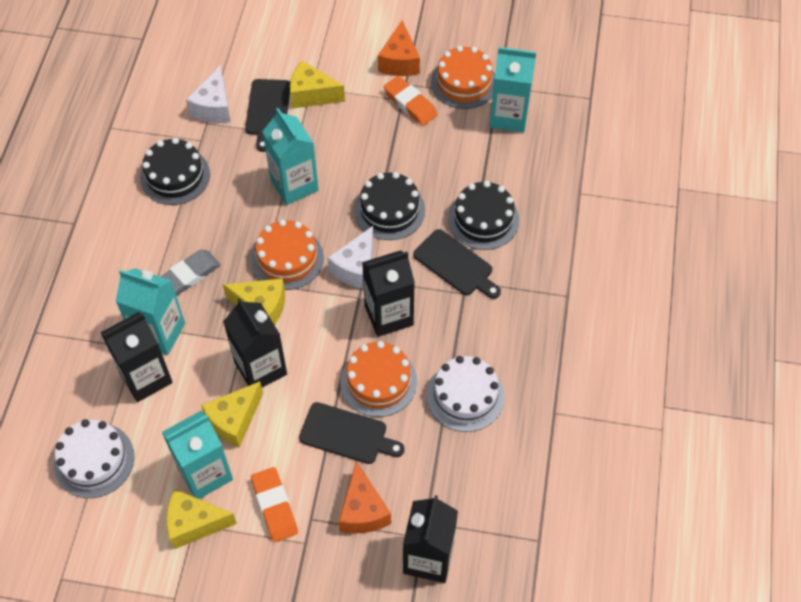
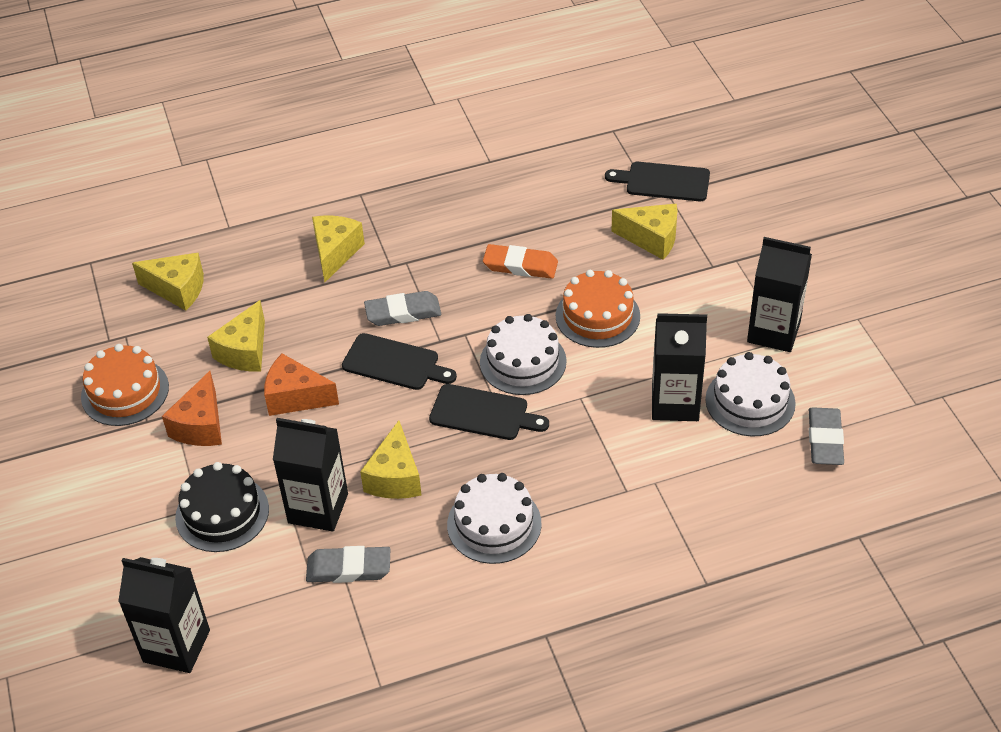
black cake: [140,138,210,205] [354,172,425,240] [448,181,519,250] = 3 -> [175,462,269,552] = 1
grey eraser: [160,250,221,296] = 1 -> [306,546,390,583] [364,291,441,326] [809,408,844,465] = 3
orange cake: [251,219,324,290] [340,341,417,417] [431,46,495,109] = 3 -> [81,344,169,426] [556,270,640,348] = 2
orange eraser: [251,467,298,542] [383,76,438,126] = 2 -> [483,244,558,279] = 1
turquoise carton: [115,268,185,355] [162,411,233,499] [262,108,319,205] [489,47,536,133] = 4 -> none = 0
white cake: [54,419,134,498] [427,356,504,432] = 2 -> [447,473,542,564] [480,314,567,395] [705,352,796,436] = 3
white cheese: [186,65,231,123] [328,226,374,289] = 2 -> none = 0
yellow cheese: [166,489,237,549] [201,381,263,448] [223,278,285,325] [290,61,345,108] = 4 -> [132,253,204,311] [207,300,265,372] [312,216,365,282] [360,420,421,499] [611,204,677,260] = 5

